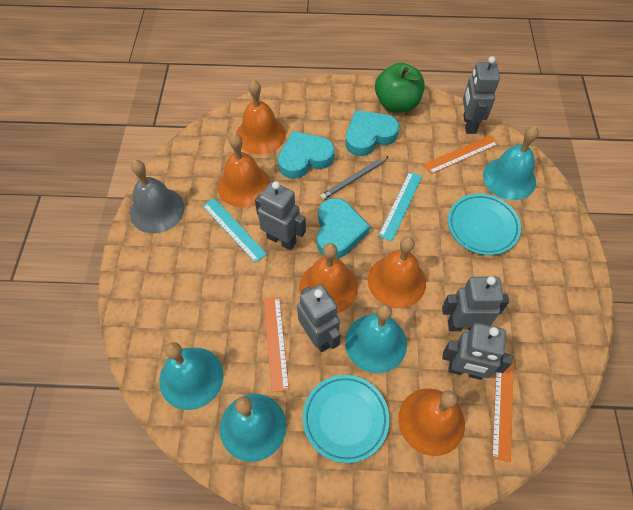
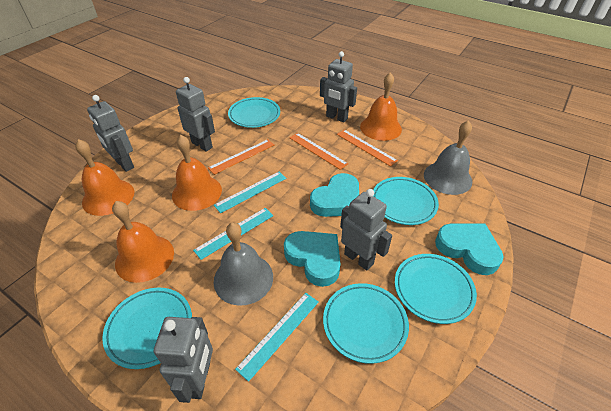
green apple: [375,63,425,113] = 1 -> none = 0
grey bell: [130,160,185,233] = 1 -> [214,223,273,306] [424,120,472,195] = 2
grey pencil: [320,156,389,200] = 1 -> none = 0
orange bell: [218,134,270,208] [236,80,286,155] [299,243,358,313] [368,236,426,308] [398,389,465,456] = 5 -> [75,139,134,216] [112,201,174,283] [172,135,222,211] [360,72,402,141] = 4
turquoise bell: [159,342,223,410] [220,394,287,462] [345,304,407,373] [483,126,539,200] = 4 -> none = 0
turquoise plate: [303,375,389,463] [448,194,521,255] = 2 -> [102,288,192,369] [228,97,280,128] [323,283,409,364] [373,177,439,225] [395,254,477,324] = 5
turquoise ruler: [202,198,267,263] [378,171,422,241] = 2 -> [193,208,273,260] [214,172,286,213] [235,293,319,382] = 3

